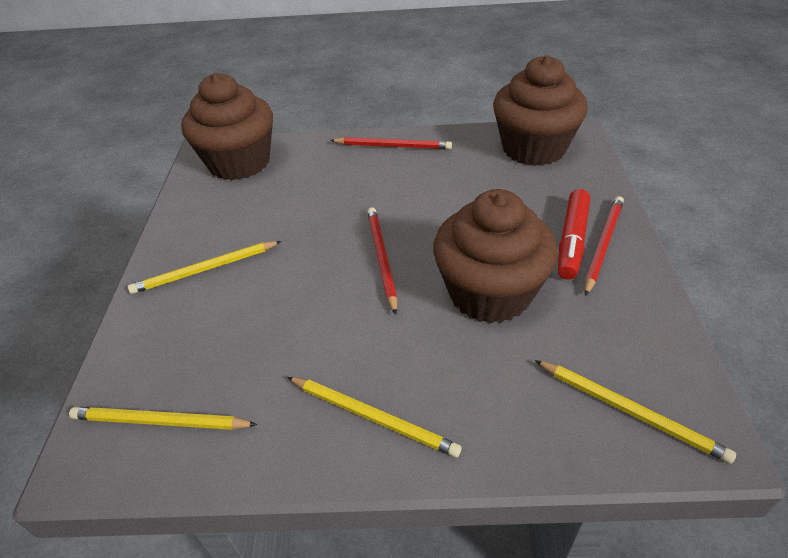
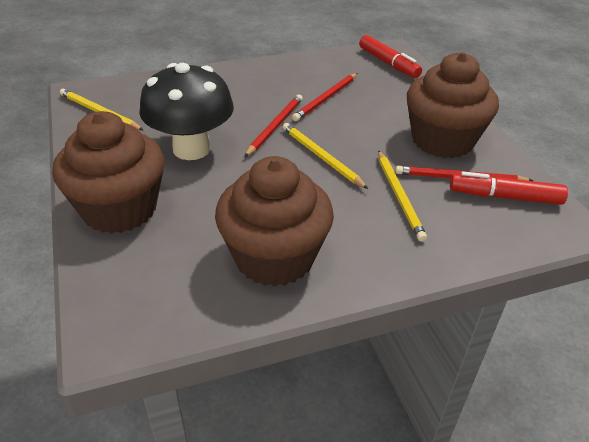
black mushroom: none = 0 -> [139,63,234,160] = 1
red marker: [558,189,590,280] = 1 -> [359,35,422,78] [450,171,568,205] = 2
yellow pencil: [69,407,257,430] [128,241,282,294] [288,377,462,458] [535,360,736,464] = 4 -> [60,89,143,130] [283,123,368,189] [378,150,427,242] = 3

